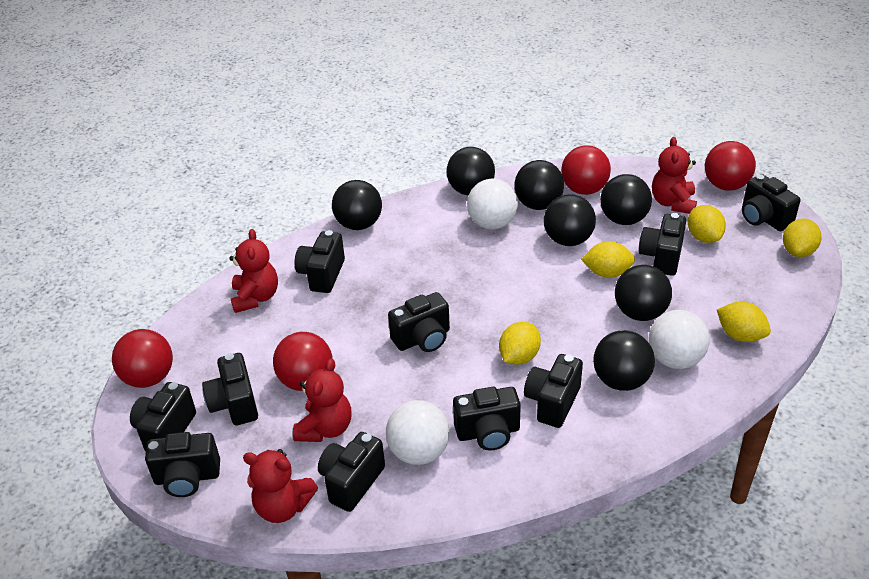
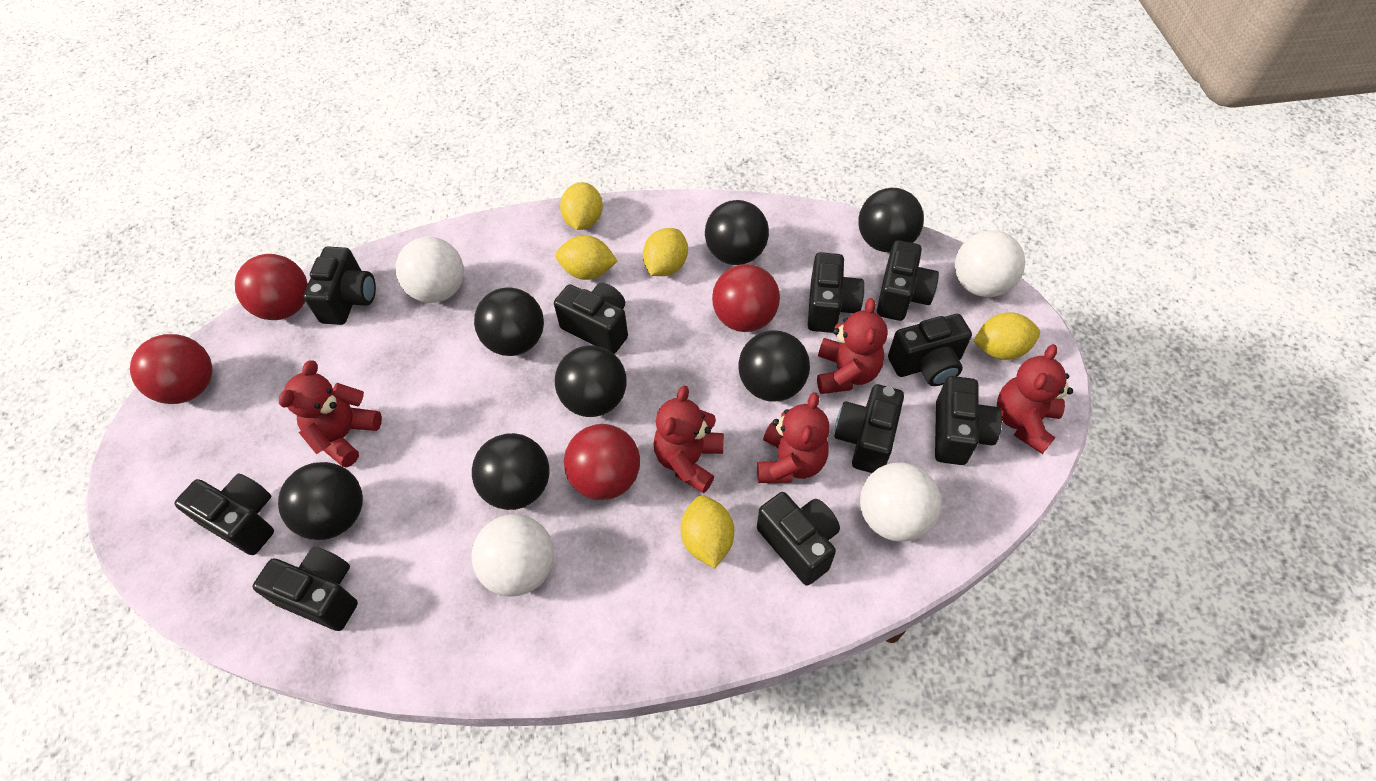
red teddy bear: [229,229,278,313] [243,449,318,523] [293,358,352,442] [652,137,697,214] = 4 -> [279,360,382,467] [653,385,724,493] [757,392,829,483] [817,298,888,394] [997,344,1073,454] = 5
white ball: [386,400,450,465] [467,179,518,229] [649,310,710,369] = 3 -> [396,237,464,303] [471,514,554,596] [860,462,941,542] [955,230,1025,297] = 4

